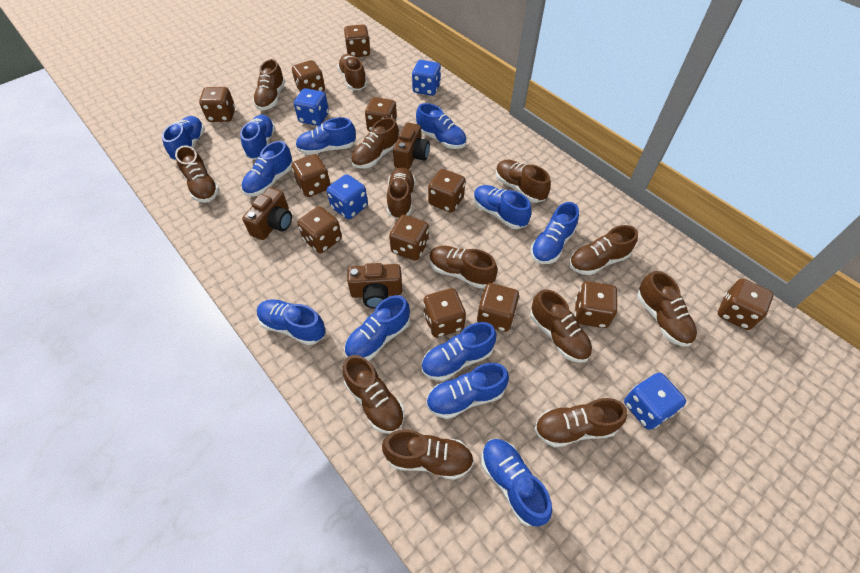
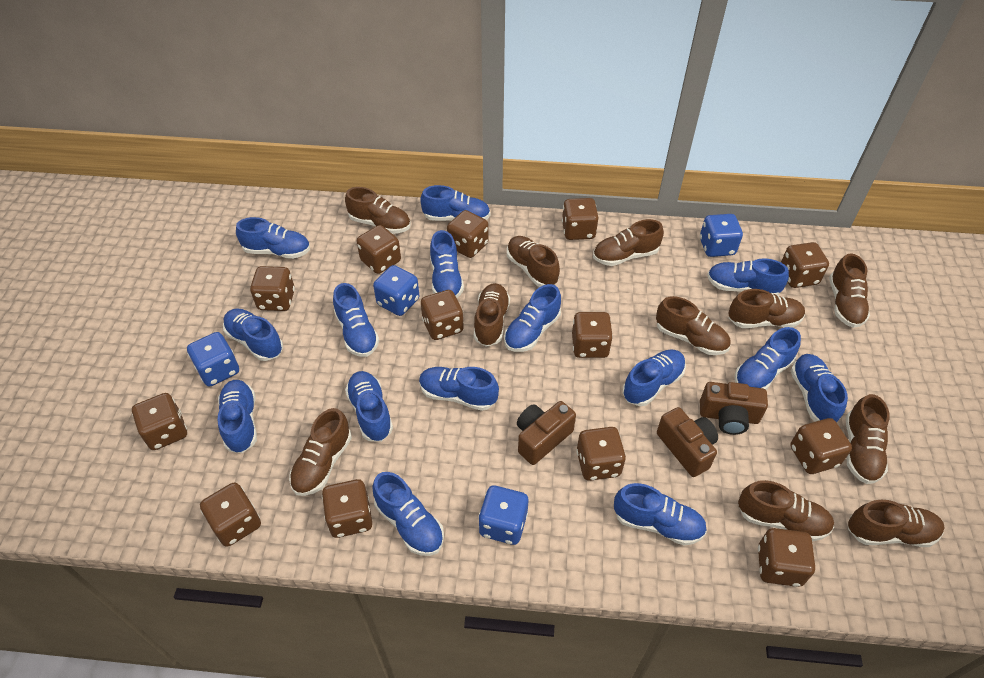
blue shoe: [162,116,205,161] [240,115,275,160] [242,141,293,196] [257,299,325,345] [296,117,356,155] [344,295,410,361] [416,103,466,149] [421,322,497,381] [426,363,509,419] [473,185,531,229] [481,439,552,527] [531,202,579,264] = 12 -> [218,380,257,453] [223,309,283,361] [236,217,310,259] [333,283,379,357] [345,371,393,442] [372,472,444,556] [419,367,499,411] [420,185,490,221] [430,230,464,298] [504,284,561,352] [614,483,707,546] [622,349,686,406] [707,258,789,295] [734,327,801,390] [791,354,848,422] = 15
brown dice: [199,87,235,122] [292,60,325,92] [292,154,330,197] [297,206,342,253] [344,24,370,57] [365,97,397,131] [389,215,429,261] [423,288,466,337] [428,169,465,212] [477,283,519,332] [575,281,618,328] [718,279,773,330] = 12 -> [132,393,187,450] [200,482,261,547] [250,266,295,311] [322,479,372,538] [356,225,401,274] [421,290,464,340] [447,210,489,258] [562,198,598,240] [572,312,613,358] [576,427,626,481] [758,528,815,587] [781,242,829,288] [790,418,852,474] = 13
brown shoe: [175,145,219,203] [253,59,285,110] [337,54,367,90] [343,355,405,434] [351,118,399,168] [382,430,474,480] [387,167,415,219] [429,246,498,289] [496,160,551,203] [530,289,592,363] [534,398,627,447] [569,225,638,275] [637,271,697,347] = 13 -> [289,408,352,496] [345,187,411,234] [474,283,510,347] [507,236,560,287] [593,219,664,266] [656,296,731,355] [729,289,805,328] [738,480,834,541] [829,253,870,328] [846,394,890,484] [848,500,945,547] = 11

